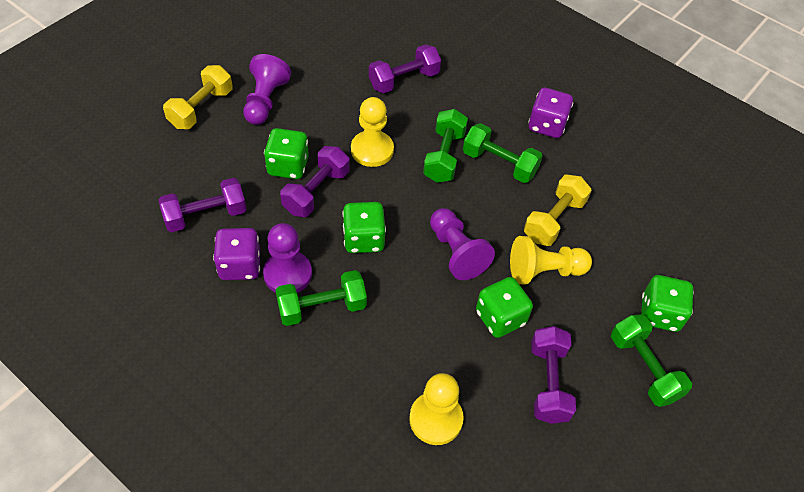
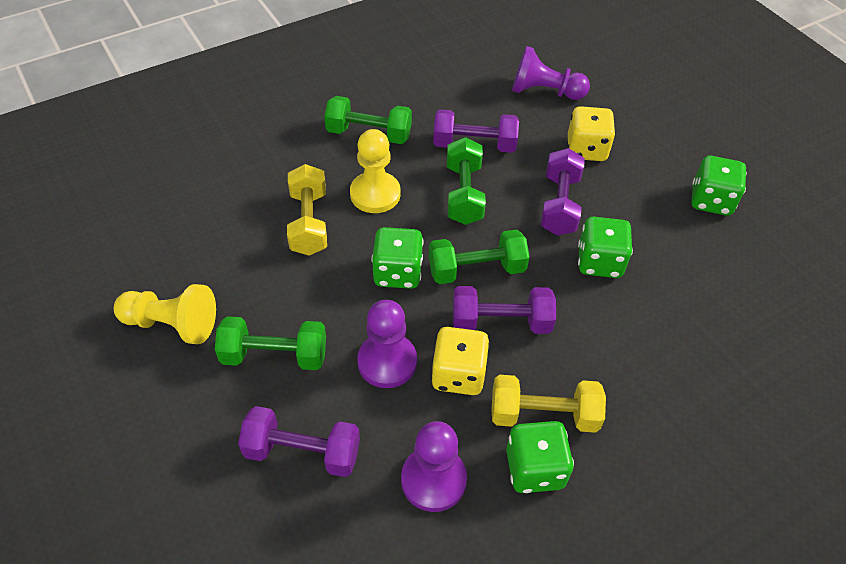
purple dice: [213,228,260,280] [528,88,573,138] = 2 -> none = 0
yellow dice: none = 0 -> [431,327,490,395] [568,106,616,161] = 2
yellow pawn: [351,97,394,167] [409,373,464,445] [510,236,592,284] = 3 -> [114,284,216,344] [350,129,401,213] = 2

